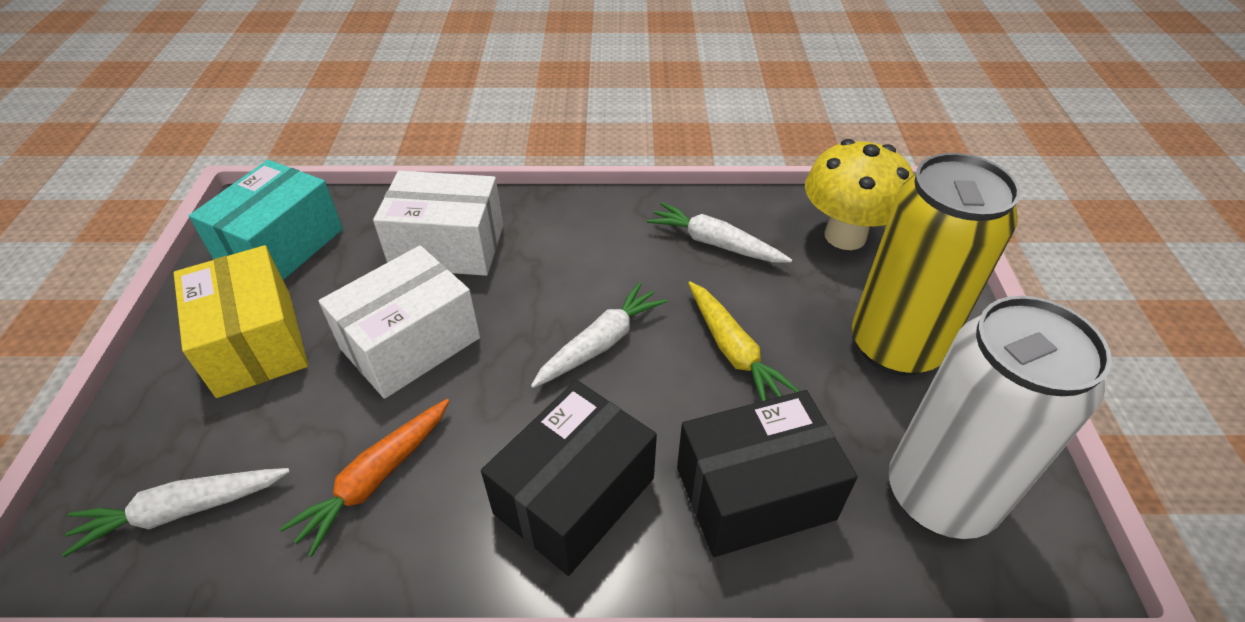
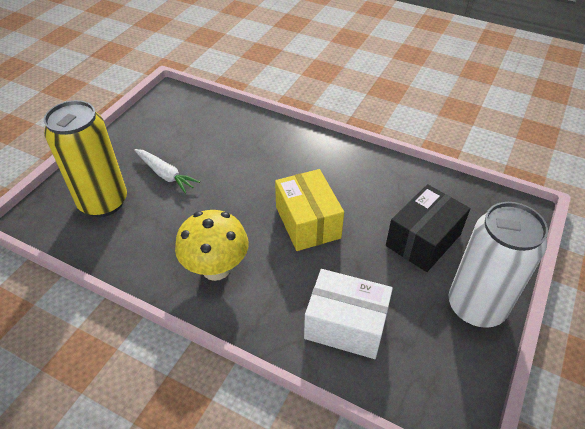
black box: [481,380,657,576] [677,390,858,557] = 2 -> [386,184,470,272] = 1
orange carrot: [279,399,449,557] = 1 -> none = 0
turquoise box: [189,160,343,280] = 1 -> none = 0
white box: [319,245,480,399] [373,171,503,276] = 2 -> [304,269,393,359] = 1
white carrot: [62,468,290,557] [531,282,667,388] [647,202,792,262] = 3 -> [134,149,200,194] = 1
yellow carrot: [688,281,799,401] = 1 -> none = 0

